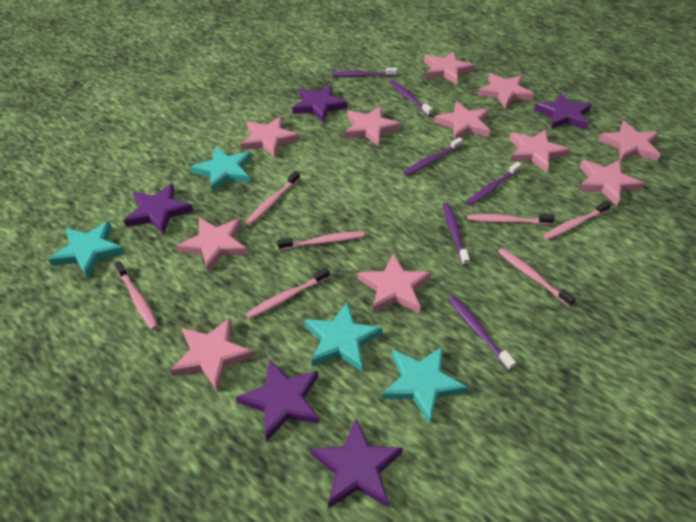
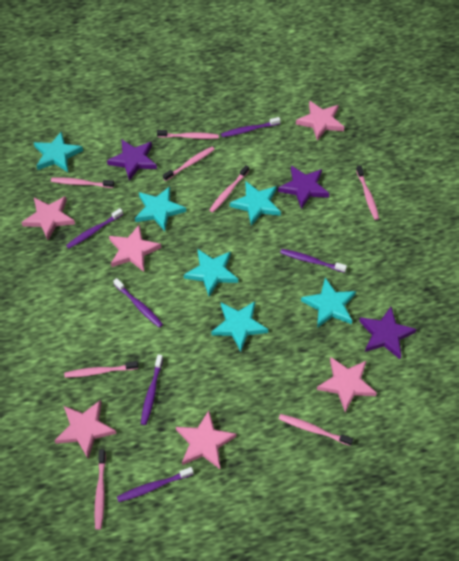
pink star: [170,318,254,392] [177,218,248,272] [241,116,300,158] [345,106,401,147] [357,254,431,313] [424,51,475,85] [434,101,490,140] [478,73,534,109] [509,129,570,173] [578,160,644,206] [598,121,660,162] = 11 -> [21,196,75,240] [54,400,117,459] [109,225,161,272] [176,410,236,469] [296,101,344,141] [317,357,377,412] = 6
pink toothbrush: [114,261,158,330] [246,171,300,225] [246,268,330,319] [277,231,365,250] [467,214,555,225] [498,248,576,307] [543,201,611,240] = 7 -> [51,177,114,188] [64,361,138,378] [95,449,106,530] [157,130,219,139] [163,147,215,181] [209,165,249,212] [279,414,353,446] [356,166,379,220] = 8
purple star: [124,183,193,235] [236,359,319,441] [292,85,348,122] [311,419,403,508] [534,92,592,130] = 5 -> [107,139,157,181] [278,166,330,209] [359,307,417,359] = 3
turquoise star: [48,221,125,279] [191,147,252,193] [305,302,383,372] [382,346,468,424] = 4 -> [34,131,83,172] [135,186,186,231] [184,249,238,297] [211,301,268,352] [230,182,281,226] [301,278,356,328] = 6

